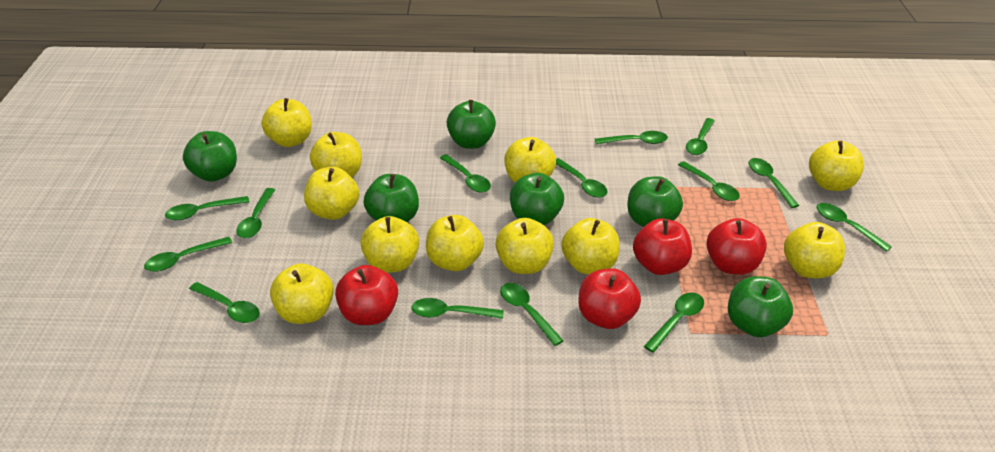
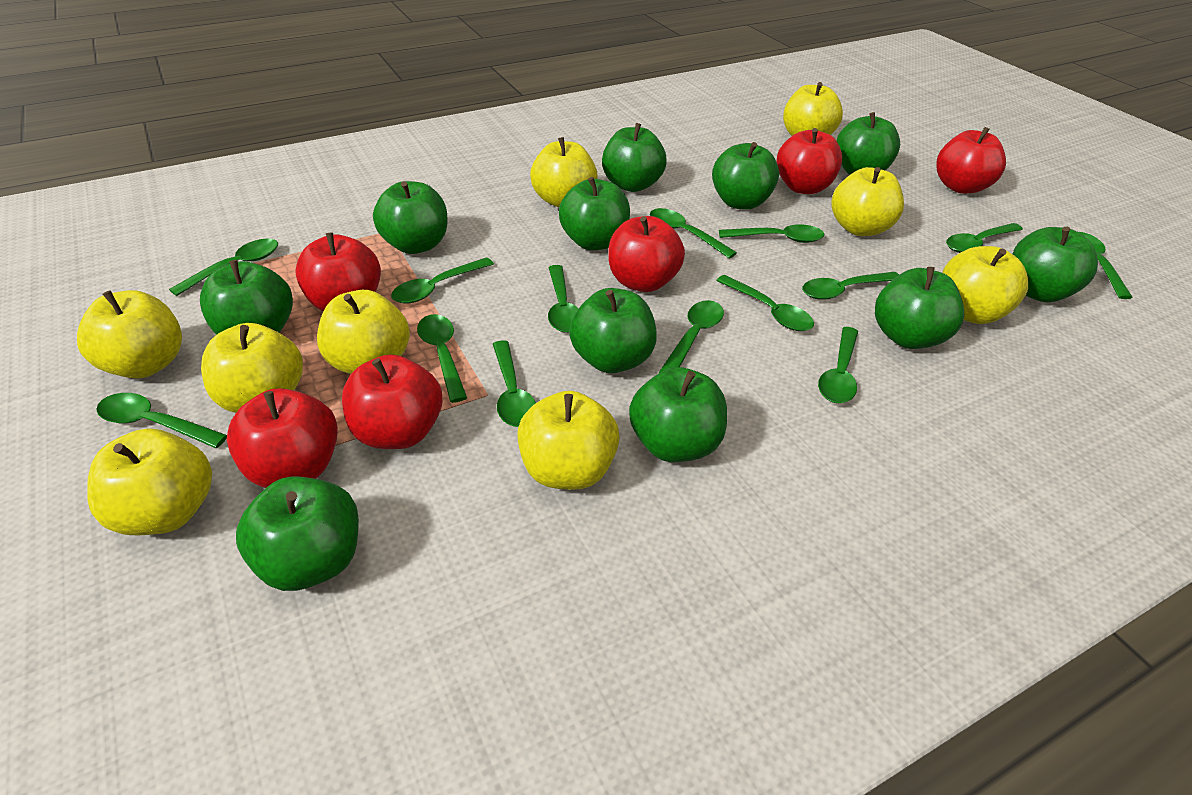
green apple: [183,131,237,182] [364,174,419,222] [447,100,496,149] [510,173,564,225] [627,176,683,227] [728,276,793,337] = 6 -> [200,260,293,335] [236,477,359,591] [373,181,448,254] [559,177,630,250] [569,288,657,373] [602,123,667,192] [629,367,727,462] [712,142,779,210] [836,112,900,175] [875,267,965,349] [1013,227,1098,302] = 11
red apple: [335,265,398,325] [578,269,641,329] [633,218,692,275] [706,218,767,275] = 4 -> [227,388,338,488] [295,233,381,311] [342,355,442,449] [608,216,685,292] [776,128,842,194] [936,127,1006,194] = 6
yellow apple: [262,98,312,147] [270,263,334,324] [304,167,359,220] [310,132,362,177] [360,216,419,273] [426,215,484,271] [495,218,554,274] [504,137,556,183] [561,218,620,274] [784,222,845,278] [809,141,864,191] = 11 -> [77,290,182,378] [87,428,212,536] [201,323,303,413] [317,290,410,374] [517,391,620,490] [530,137,598,207] [783,82,843,136] [831,167,904,236] [942,246,1028,324] = 9

